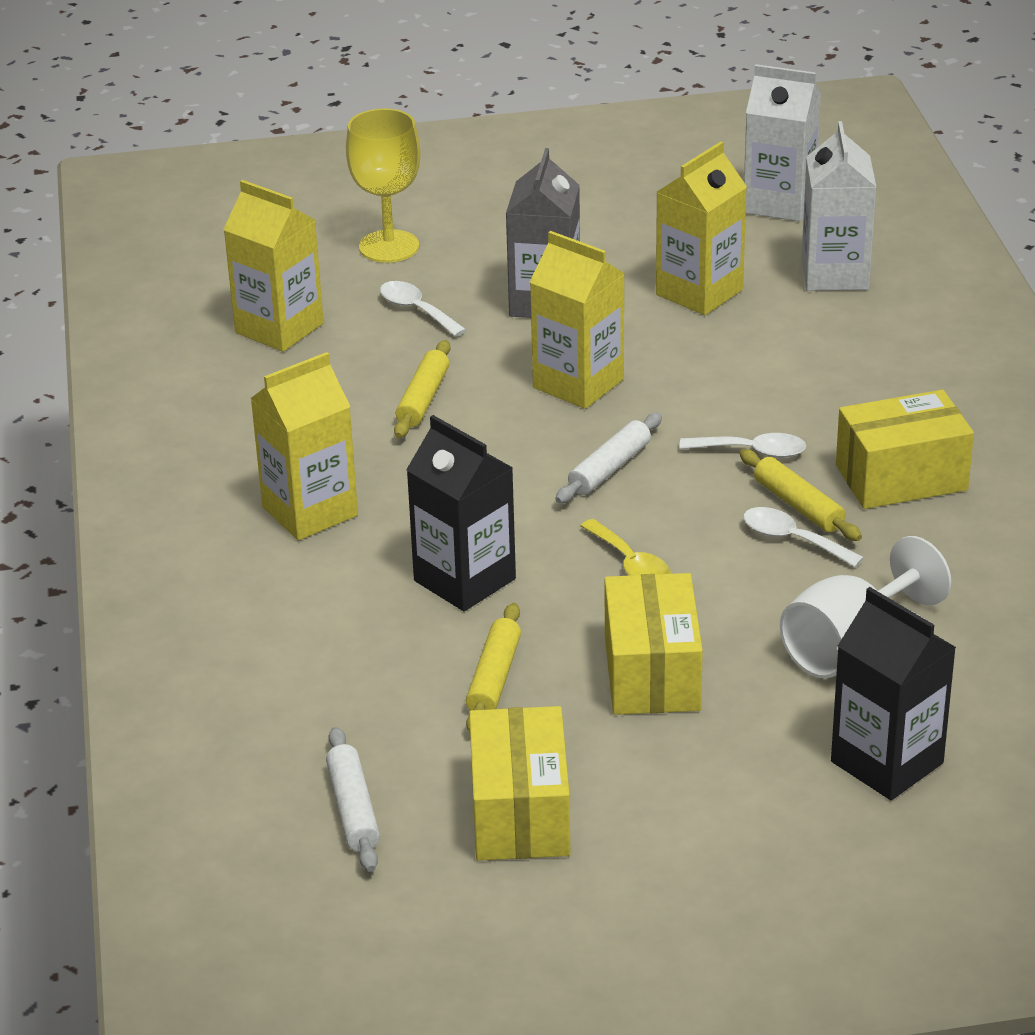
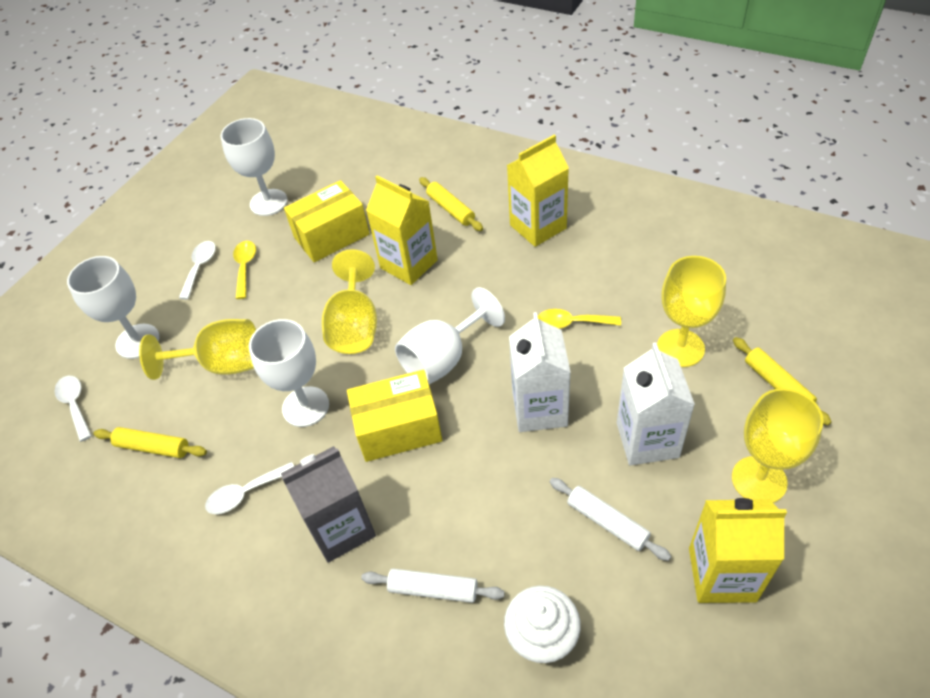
black carton: [406,415,516,611] [831,587,956,800] = 2 -> none = 0
white cupcake: none = 0 -> [504,586,581,663] = 1
white goblet: [780,536,951,678] = 1 -> [67,256,159,359] [221,118,288,216] [249,319,329,427] [395,287,505,384] = 4
yellow box: [469,706,571,861] [604,573,703,715] [836,390,974,509] = 3 -> [284,180,370,262] [347,370,442,462] = 2
yellow carton: [223,180,324,352] [250,352,358,540] [530,231,625,409] [656,142,747,315] = 4 -> [366,175,438,285] [507,135,569,247] [689,498,787,603] = 3
yellow goblet: [346,109,420,263] = 1 -> [139,319,256,380] [322,249,377,354] [657,256,726,367] [732,388,824,503] = 4
yellow spoon: [581,519,671,576] = 1 -> [233,241,256,299] [538,309,621,329] = 2

